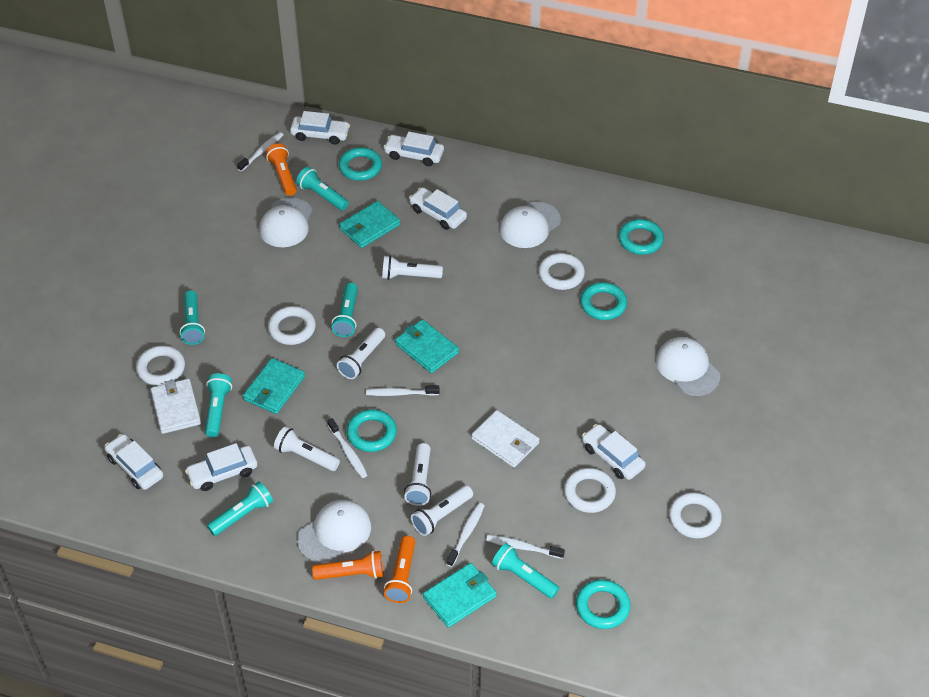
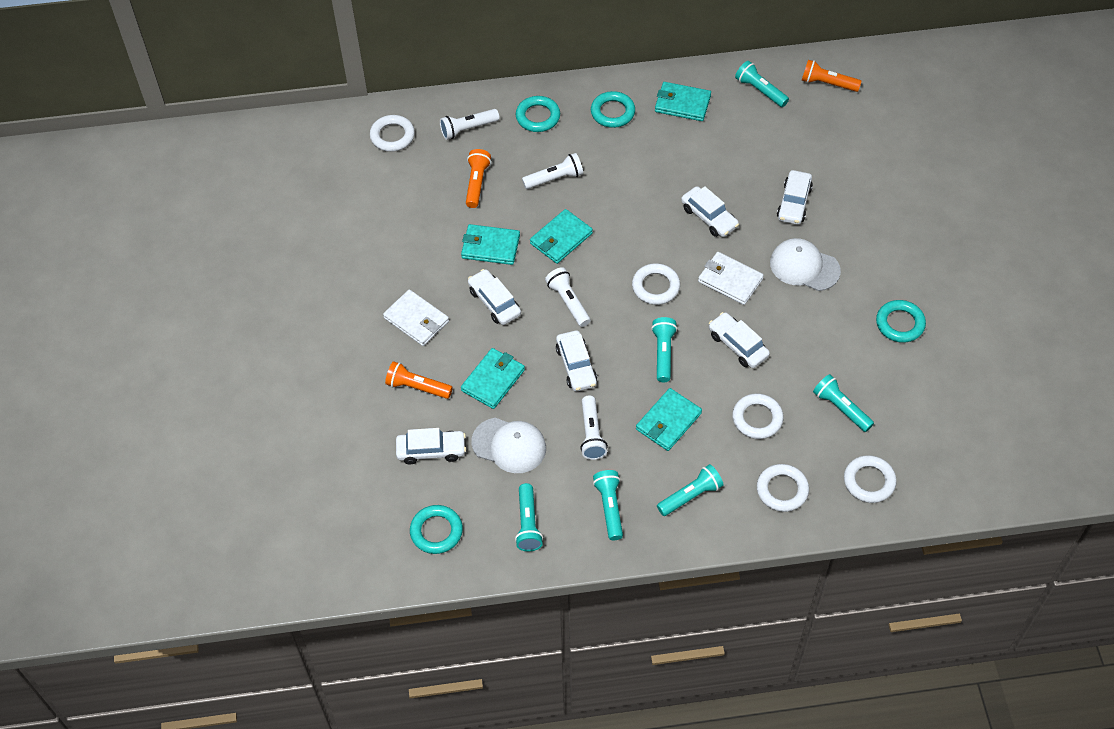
turquoise ring: [339,147,382,181] [346,409,397,452] [576,580,631,629] [580,282,627,320] [619,219,664,255] = 5 -> [410,505,463,554] [516,96,560,132] [591,91,635,128] [876,300,926,343] = 4
turquoise wallet: [243,358,305,414] [339,201,400,248] [395,319,459,373] [423,563,496,628] = 4 -> [461,224,520,265] [461,348,525,409] [530,209,593,264] [636,388,702,451] [655,82,711,121] = 5
white cap: [259,198,312,247] [297,500,371,563] [500,202,561,248] [656,337,720,396] = 4 -> [471,418,546,473] [770,238,841,291] = 2
white flashlight: [274,426,340,471] [337,328,385,379] [382,255,443,280] [404,443,431,506] [411,485,473,536] = 5 -> [440,109,500,140] [522,153,583,189] [545,267,591,327] [580,395,608,460] = 4
white toothbrush: [237,132,284,172] [327,418,368,478] [366,386,439,396] [446,503,485,567] [486,535,565,559] = 5 -> none = 0

